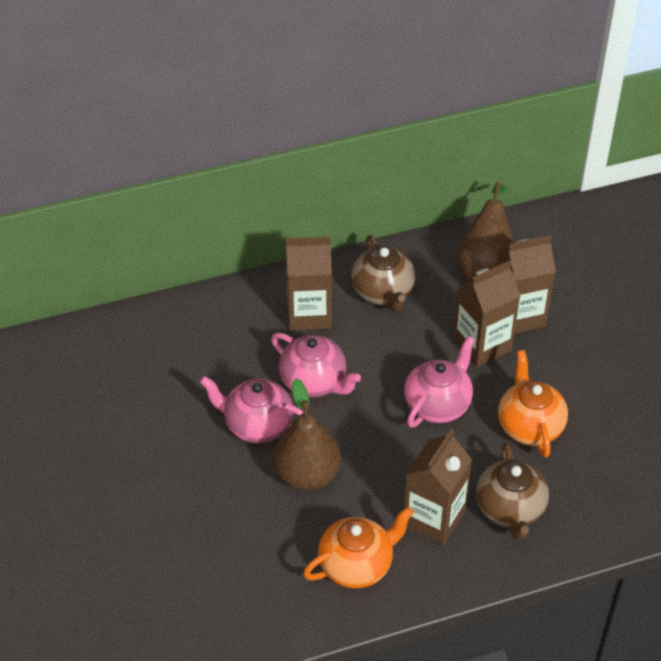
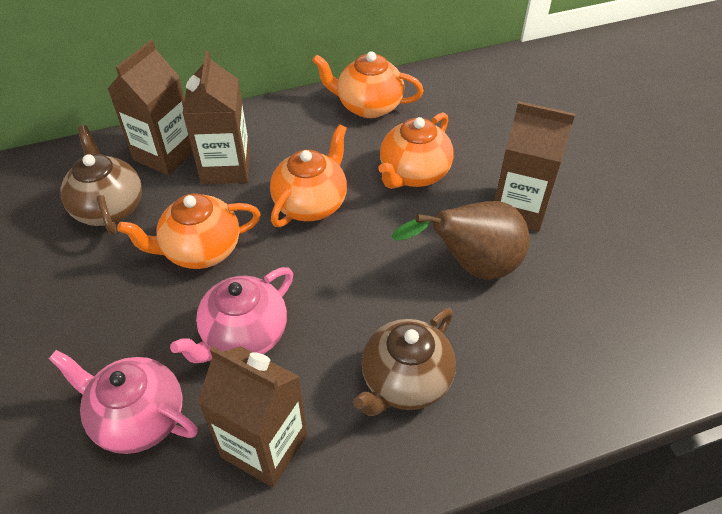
brown pear: [273,379,341,491] [456,182,514,280] = 2 -> [392,201,530,280] = 1
orange teapot: [303,506,414,588] [498,350,568,458] = 2 -> [117,193,261,269] [270,124,347,227] [312,51,424,118] [378,112,454,189] = 4
pink teapot: [200,376,304,443] [271,333,361,398] [404,336,475,428] = 3 -> [49,350,198,454] [170,267,293,363] = 2

